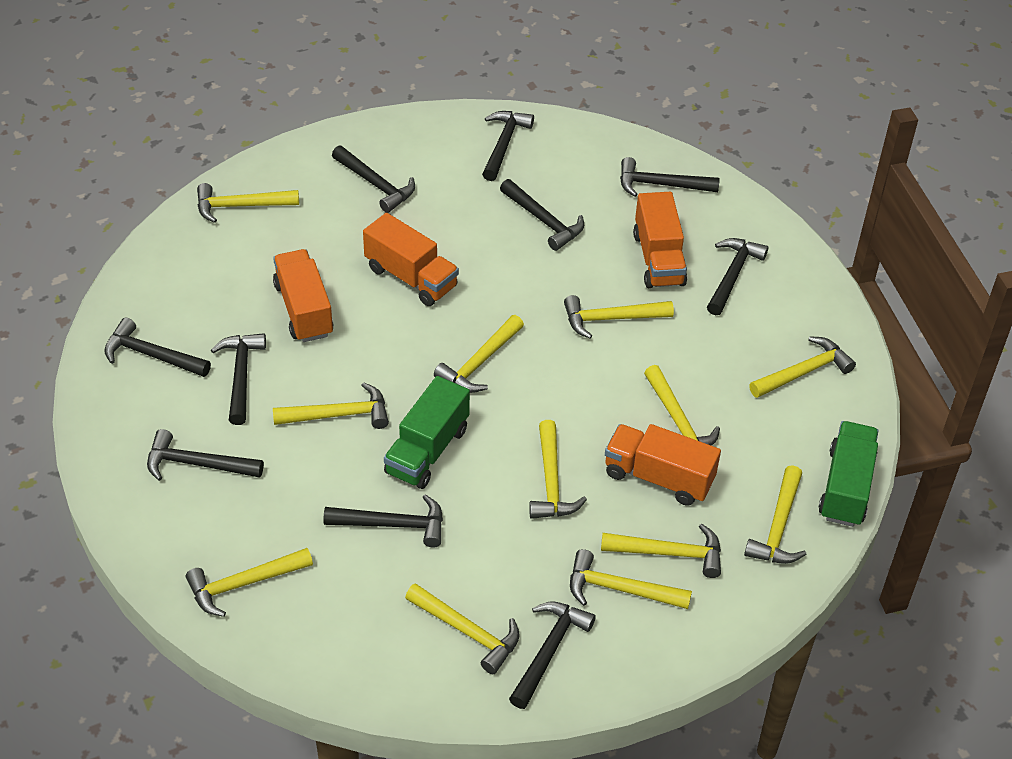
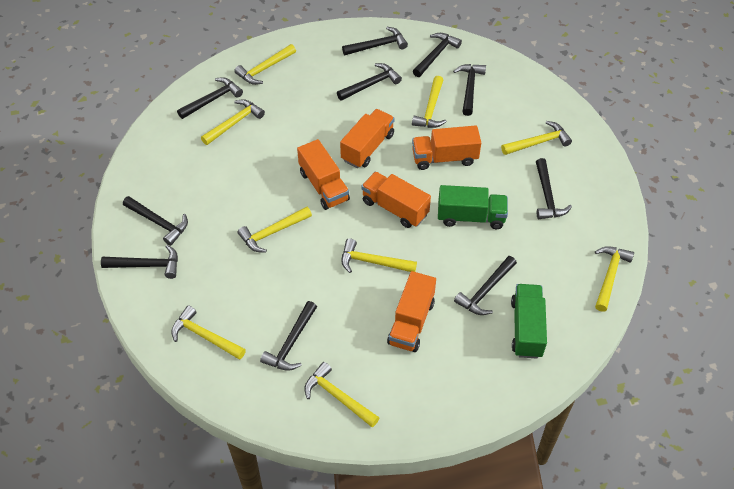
orange truck: [273,249,334,342] [363,213,459,306] [605,424,721,506] [633,192,687,288] = 4 -> [297,139,350,210] [340,109,395,168] [361,172,431,228] [387,271,436,352] [412,125,481,170] = 5
yellow hammer: [186,548,313,617] [197,183,299,223] [273,382,389,429] [405,583,519,674] [434,315,524,393] [529,420,587,519] [564,295,674,338] [570,549,692,609] [601,523,721,578] [644,365,720,445] [744,465,807,564] [749,336,856,398] = 12 -> [171,305,246,360] [201,99,265,145] [234,44,296,85] [238,207,312,253] [304,362,379,427] [341,238,417,273] [412,76,447,128] [501,121,572,155] [595,246,634,312] = 9

